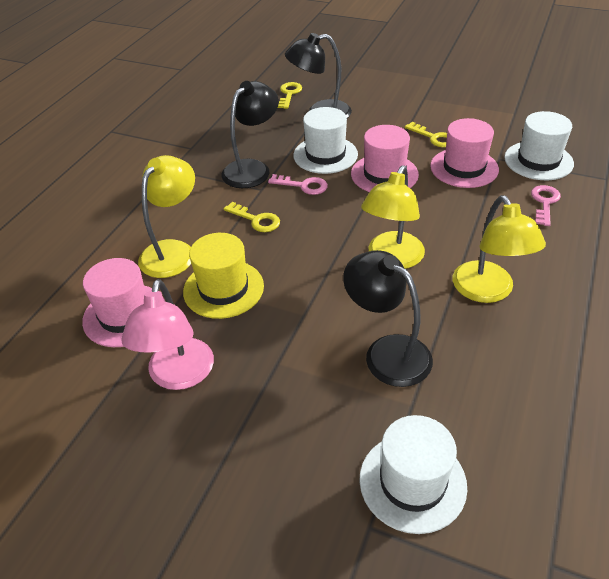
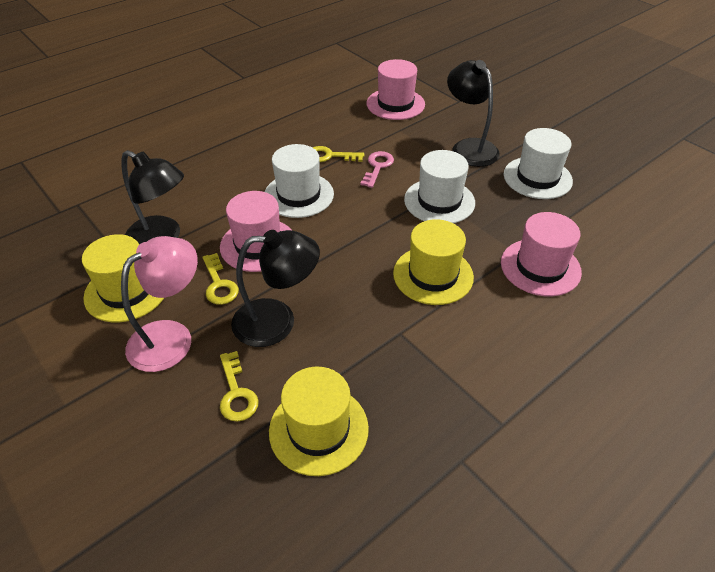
pink key: [268,174,328,195] [531,185,561,226] = 2 -> [360,151,394,188] = 1
yellow hat: [183,233,264,319] = 1 -> [82,234,164,322] [269,367,369,476] [393,219,474,305] = 3
yellow lamp: [138,155,195,278] [361,166,425,269] [453,195,546,303] = 3 -> none = 0

